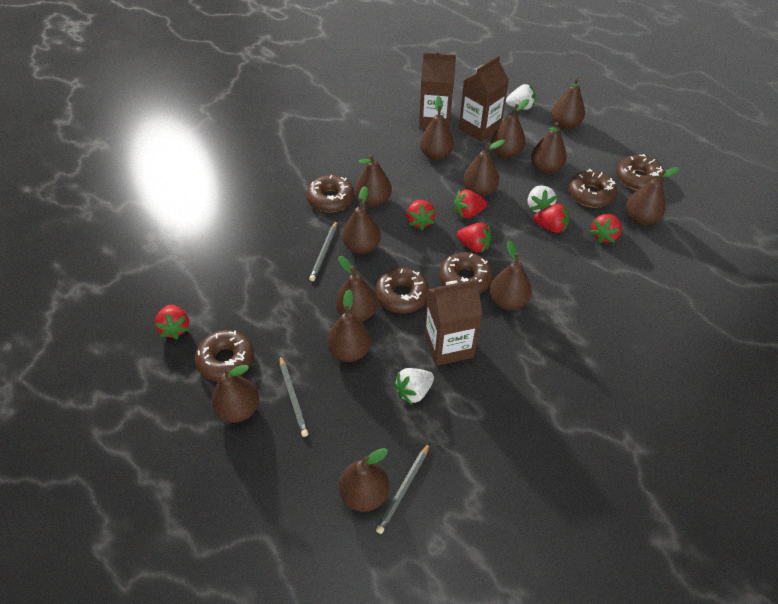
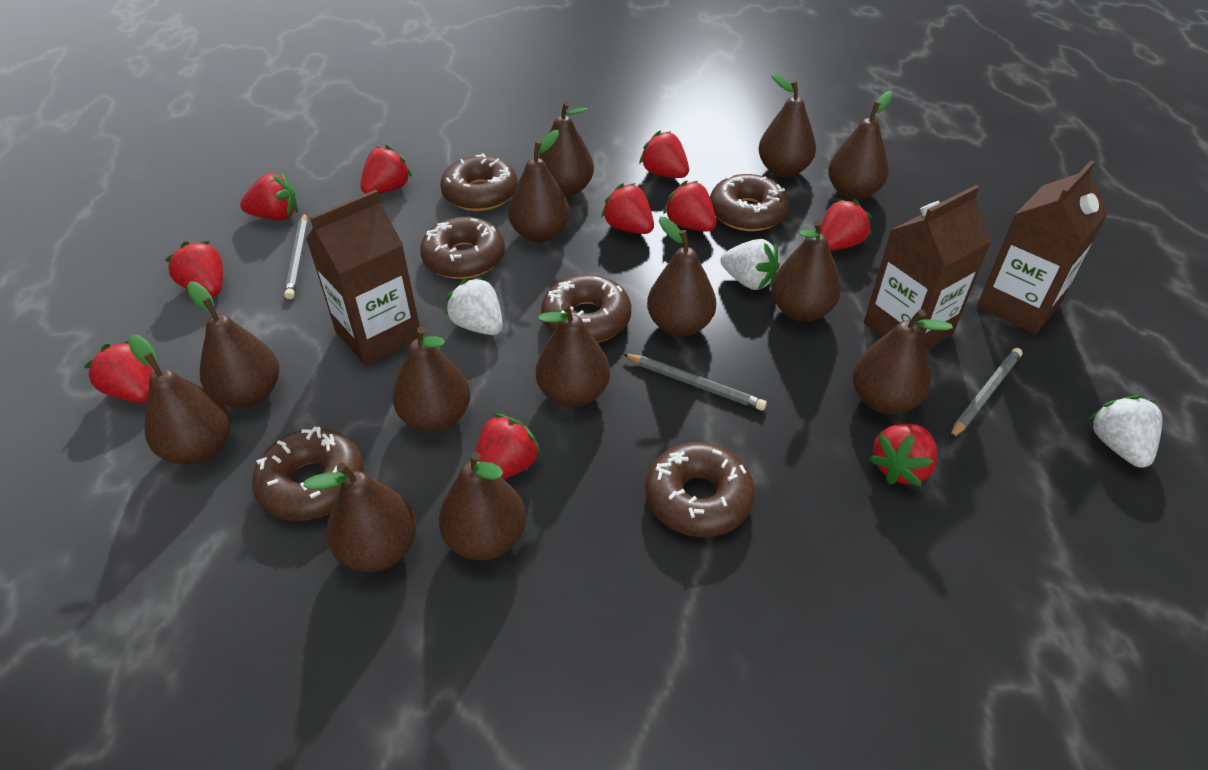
red strawberry: [154,305,190,339] [407,200,436,230] [454,190,487,218] [457,222,492,253] [534,204,569,233] [590,214,622,244] = 6 -> [84,341,153,403] [165,241,223,297] [240,173,298,220] [360,145,412,194] [475,413,542,479] [601,183,654,234] [639,130,689,178] [663,181,716,232] [820,199,873,251] [869,424,938,486] = 10

